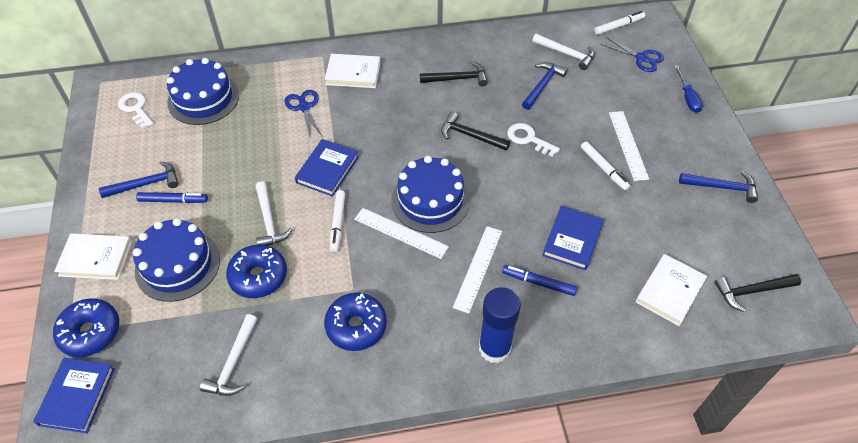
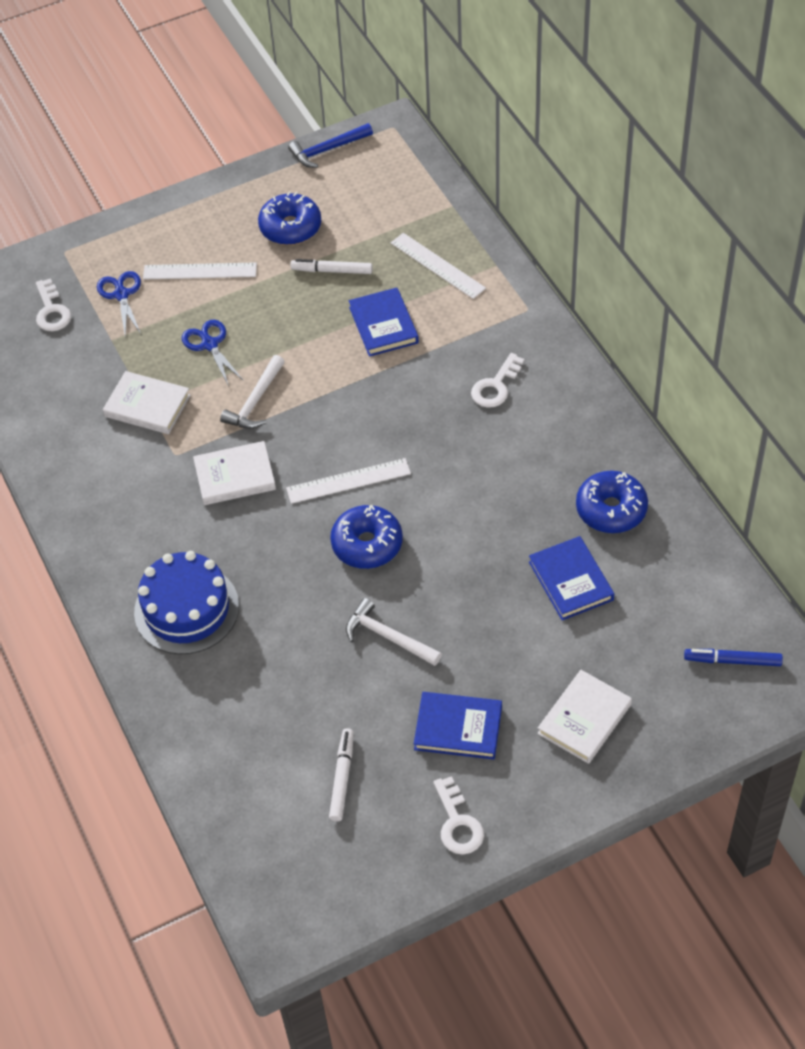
black hammer: [420,62,488,86] [441,112,510,151] [715,274,801,312] = 3 -> none = 0
blue cake: [133,218,220,302] [167,58,239,125] [391,156,470,233] = 3 -> [134,551,239,654] = 1
blue glue stick: [479,287,521,363] = 1 -> none = 0
blue hammer: [99,161,179,198] [522,62,567,110] [679,172,758,203] = 3 -> [288,123,373,168] = 1
blue marker: [136,192,208,203] [502,265,577,296] = 2 -> [684,649,783,666] = 1
blue screwdriver: [674,65,703,113] = 1 -> none = 0
white hammer: [200,314,257,396] [255,181,292,246] [532,34,595,70] = 3 -> [220,355,285,429] [346,598,442,666] = 2
white key: [118,92,154,129] [507,123,560,157] = 2 -> [36,278,71,331] [434,776,484,855] [471,353,524,408] = 3
white marker: [330,190,345,252] [581,141,630,191] [594,11,646,35] = 3 -> [291,259,373,274] [329,728,354,822] = 2

